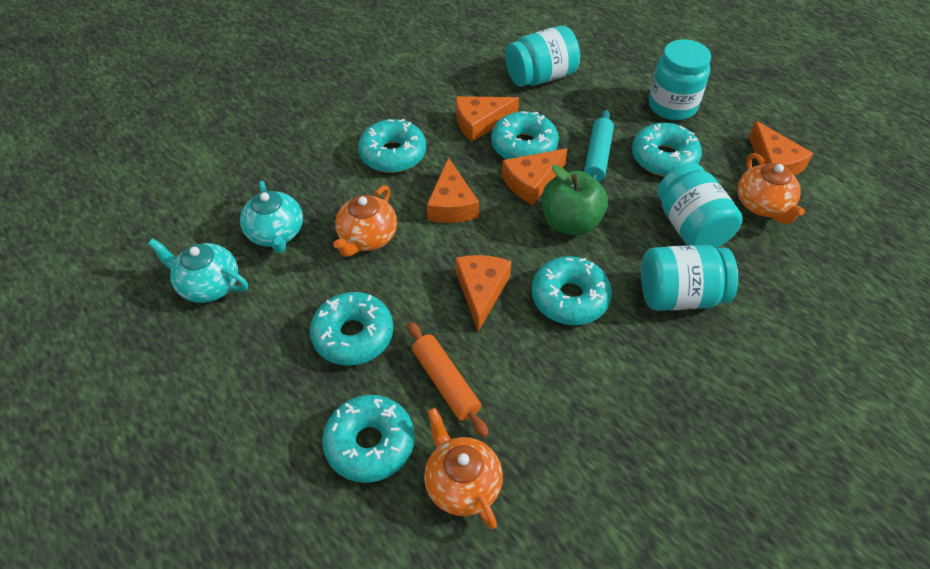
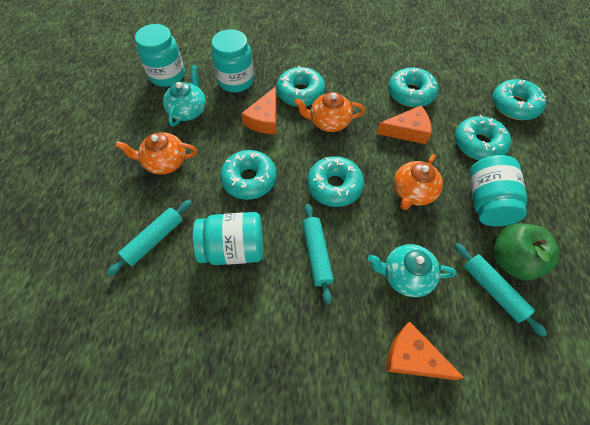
orange cheese: [427,157,479,223] [456,96,519,141] [456,255,511,331] [502,148,567,205] [749,121,813,176] = 5 -> [241,87,276,134] [377,105,431,144] [386,321,464,380] = 3
orange rolling pin: [407,322,488,437] = 1 -> none = 0
turquoise rolling pin: [584,110,614,182] = 1 -> [106,200,192,276] [302,204,334,304] [455,243,547,337] = 3

